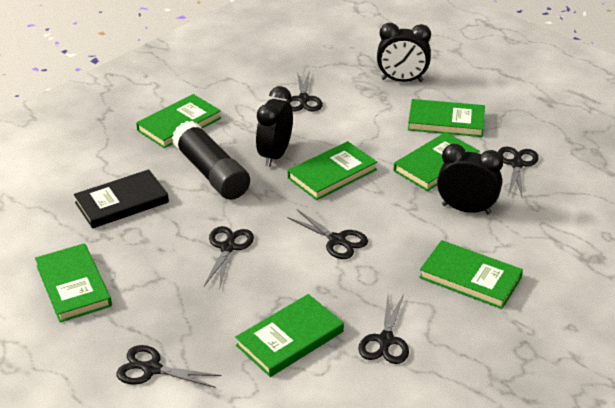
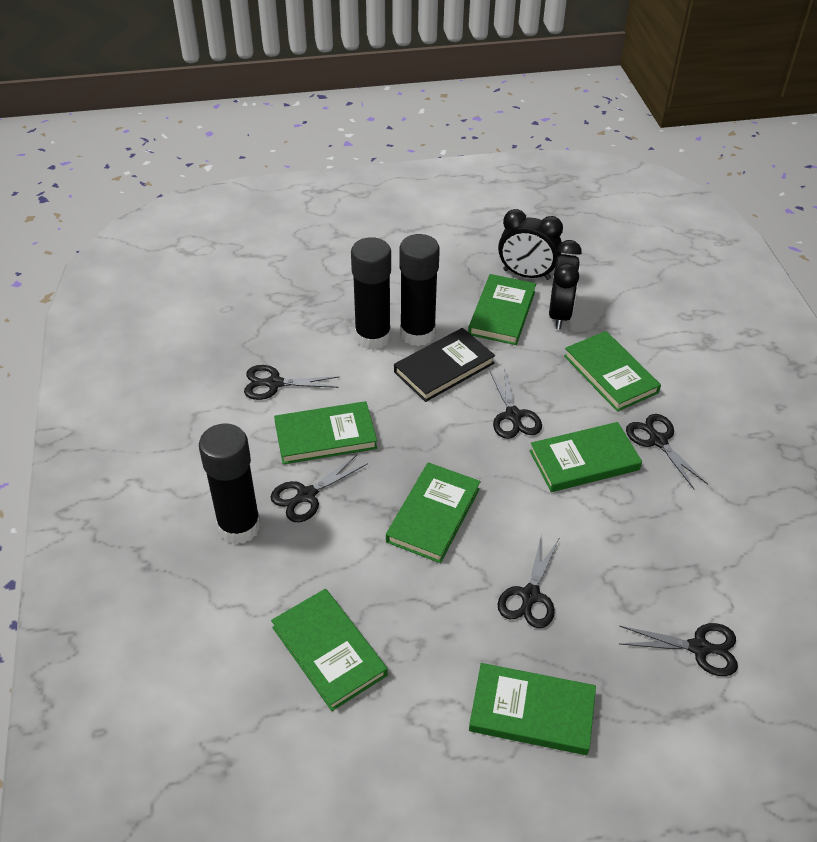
black clock: [256,86,293,167] [377,23,431,82] [437,144,503,214] = 3 -> [498,209,563,280] [549,240,582,329] = 2
black glue stick: [172,121,250,200] = 1 -> [199,423,261,544] [351,237,391,350] [400,234,440,346] = 3

